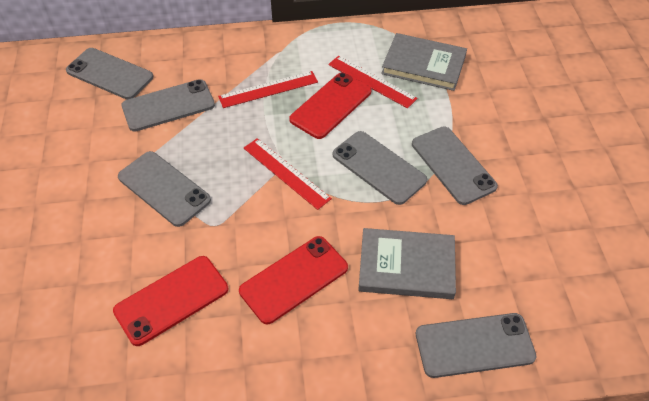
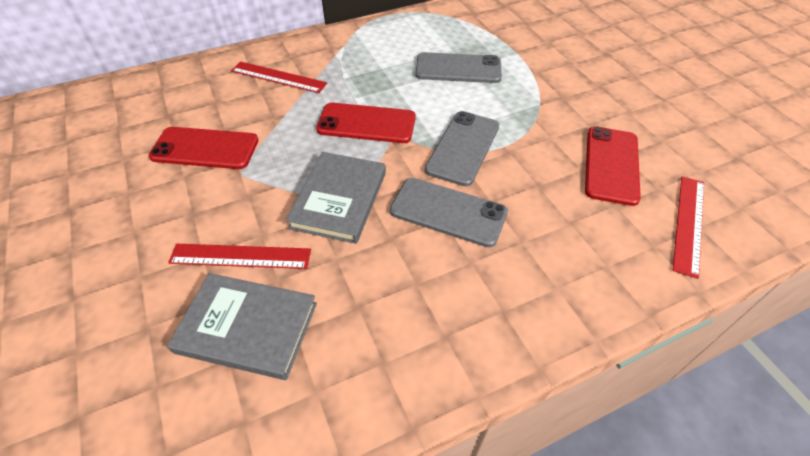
grey phone: [66,48,153,100] [118,151,211,227] [121,79,215,132] [333,131,427,205] [412,127,498,205] [416,313,537,378] = 6 -> [390,178,508,247] [415,52,502,83] [425,111,499,186] = 3

